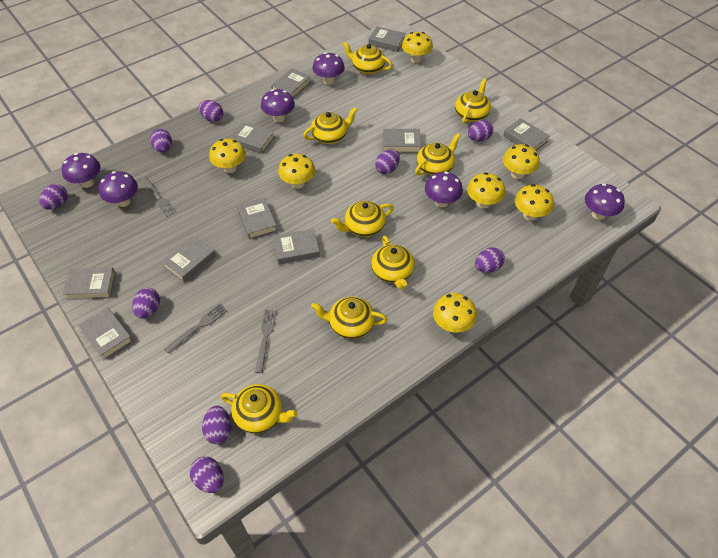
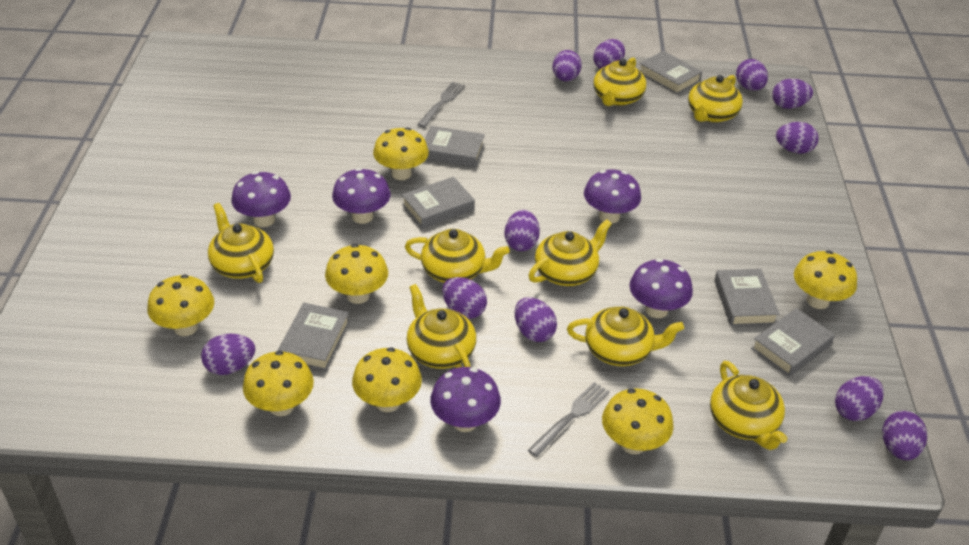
grey book: [63,267,116,300] [78,307,133,361] [162,236,215,282] [229,122,275,154] [237,197,277,240] [271,68,311,98] [273,229,320,265] [368,26,406,52] [383,129,421,153] [503,118,550,151] = 10 -> [278,303,350,371] [402,177,475,229] [425,126,485,168] [640,51,702,94] [714,269,779,326] [751,308,835,377] = 6
grey fork: [141,176,177,217] [164,304,227,354] [255,310,277,373] = 3 -> [417,82,465,128] [528,382,610,457] = 2
purple egg: [39,184,68,210] [132,288,160,319] [150,129,172,153] [190,456,224,493] [199,100,223,122] [202,406,232,444] [375,149,400,174] [468,120,493,141] [475,247,505,273] = 9 -> [201,334,255,375] [442,277,487,319] [505,210,540,251] [515,297,557,342] [552,50,582,82] [593,39,625,69] [736,59,768,91] [772,79,813,109] [776,122,819,154] [835,376,884,421] [882,411,927,460] = 11
purple mushroom: [62,153,100,188] [98,171,138,207] [261,89,295,122] [313,52,345,85] [425,171,463,207] [585,183,625,220] = 6 -> [231,171,291,227] [332,168,391,224] [430,367,501,432] [584,170,641,224] [629,259,693,318] = 5

